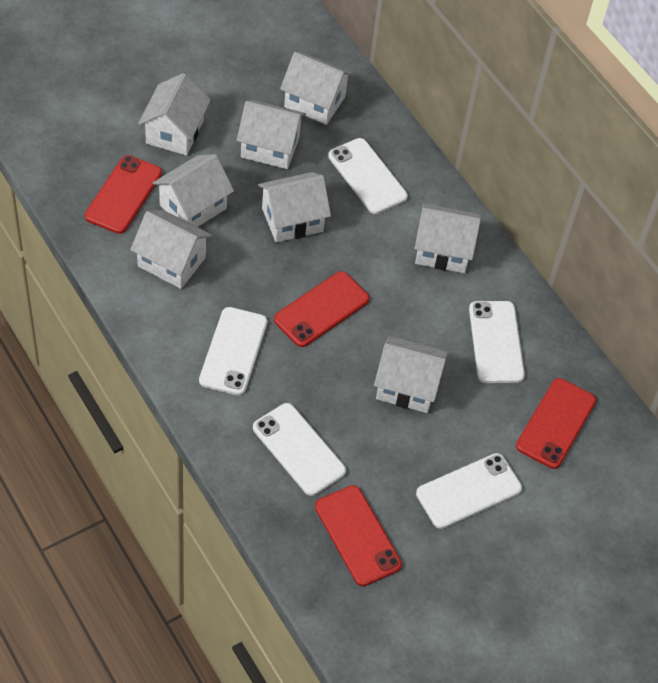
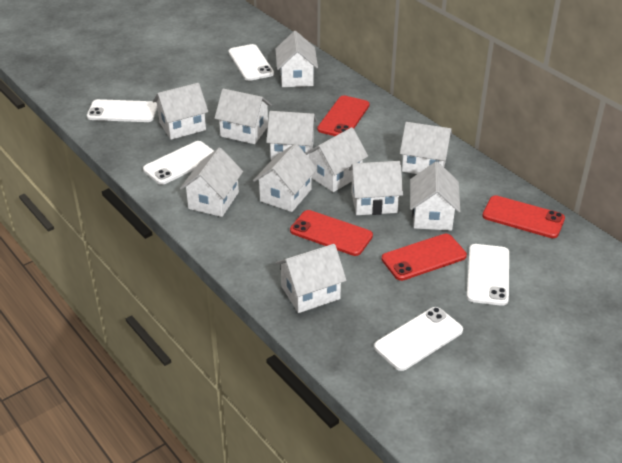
white house: [130,210,212,289] [138,73,211,156] [153,154,234,227] [237,100,306,169] [258,172,331,243] [280,52,353,125] [374,336,448,413] [415,204,481,273] = 8 -> [153,83,208,140] [180,148,243,217] [215,89,272,144] [253,143,317,212] [267,111,317,160] [275,31,318,87] [276,244,347,313] [305,127,368,192] [349,161,403,215] [400,122,452,174] [410,161,460,231] = 11

